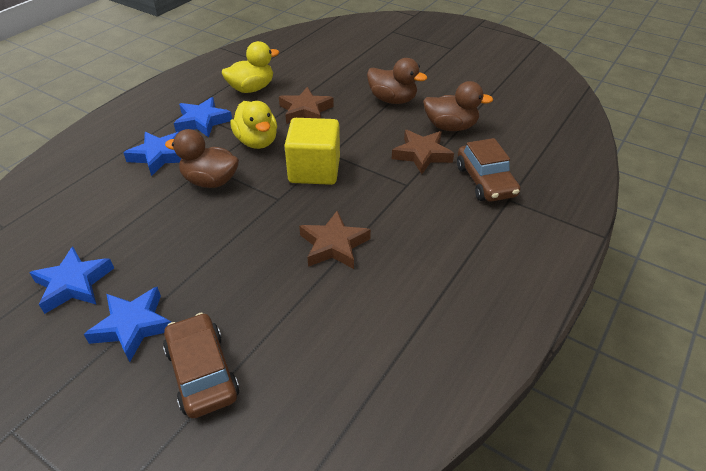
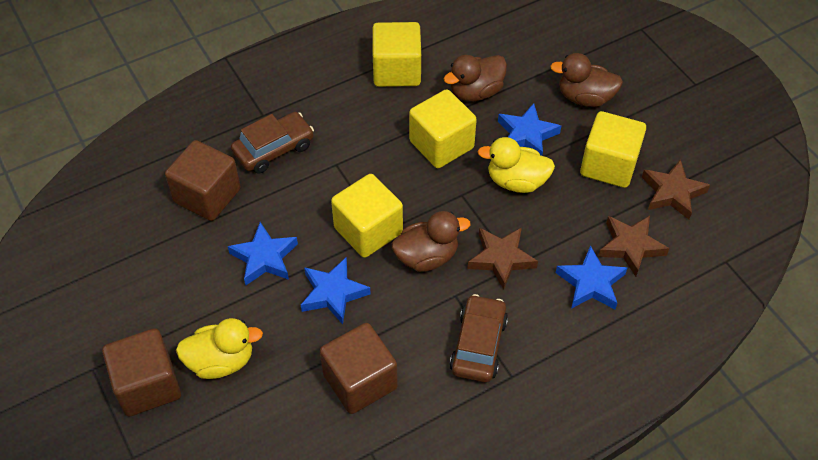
brown cube: none = 0 -> [102,328,181,416] [165,140,241,221] [320,323,397,414] = 3
yellow cube: [284,118,340,185] = 1 -> [331,174,403,258] [372,22,421,87] [409,89,477,168] [580,111,646,188] = 4

